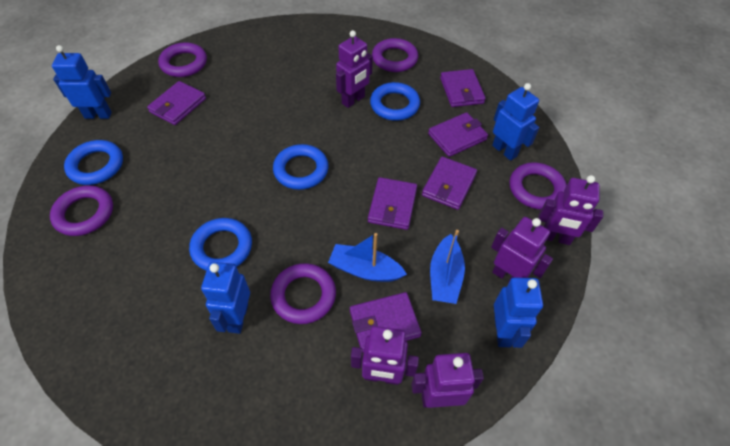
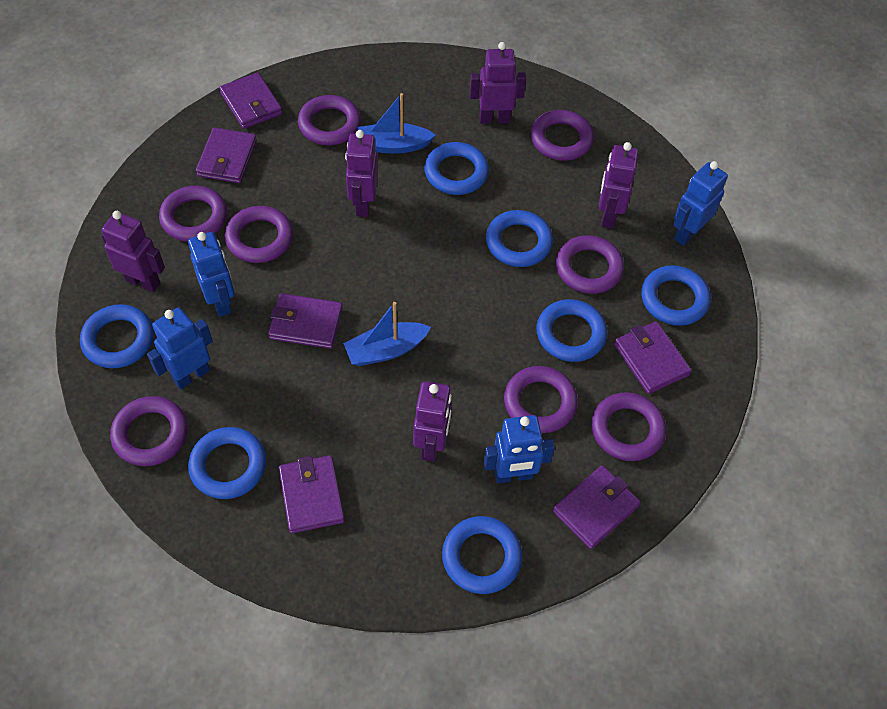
blue ring: [64,140,123,185] [189,218,252,271] [273,144,329,190] [370,82,420,121] = 4 -> [80,304,154,368] [188,427,266,499] [424,142,489,195] [442,516,523,594] [486,210,553,267] [536,299,607,362] [641,265,711,326] = 7
purple ring: [50,185,113,236] [158,42,207,77] [270,263,336,324] [372,38,418,72] [509,162,567,210] = 5 -> [110,396,188,466] [159,186,227,242] [225,206,293,263] [298,95,361,145] [504,366,578,433] [531,110,594,161] [556,235,624,294] [591,392,666,461] = 8

